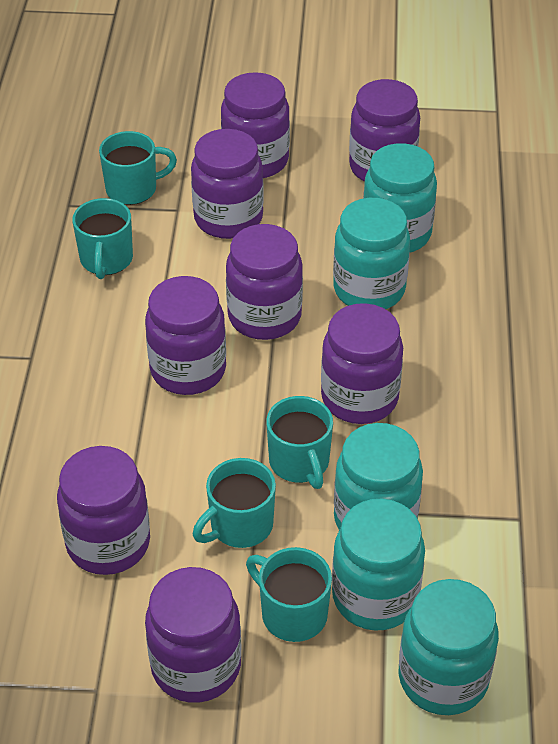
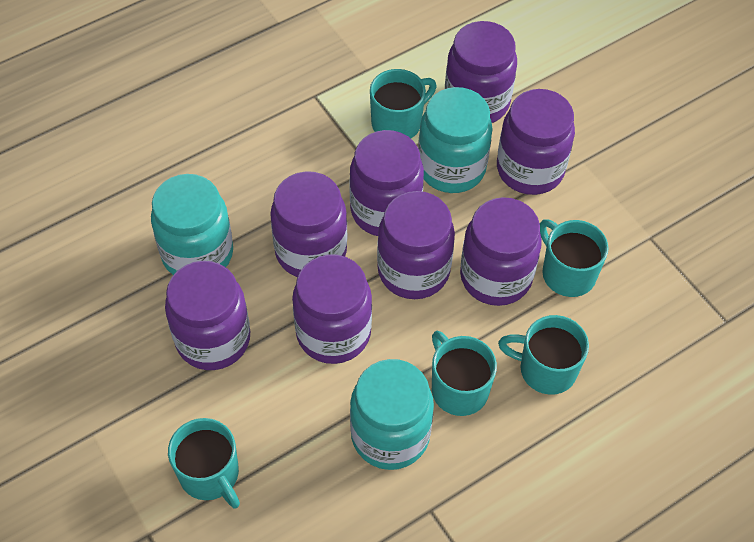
turquoise jar: [332,499,425,631] [333,198,410,309] [334,423,423,530] [363,143,437,253] [399,579,499,715] = 5 -> [151,174,233,275] [350,359,434,470] [418,87,493,193] = 3

